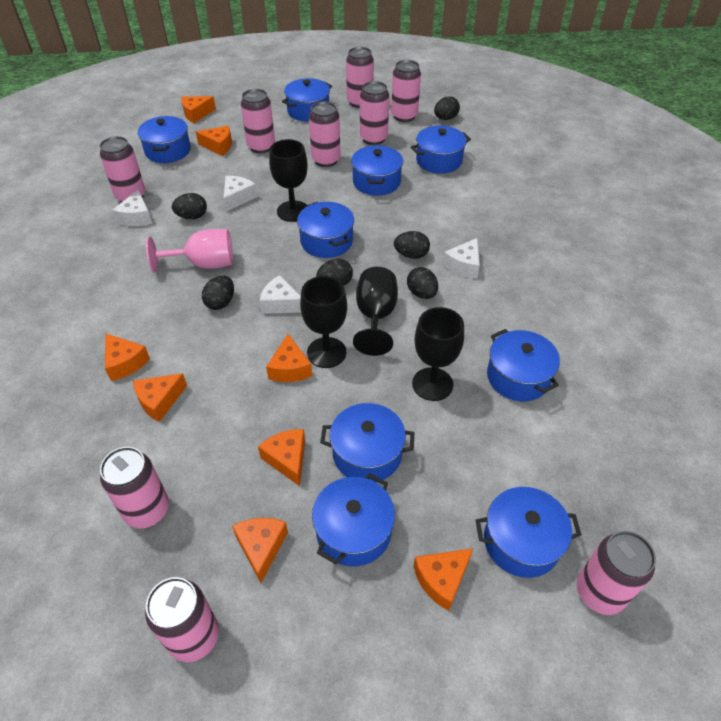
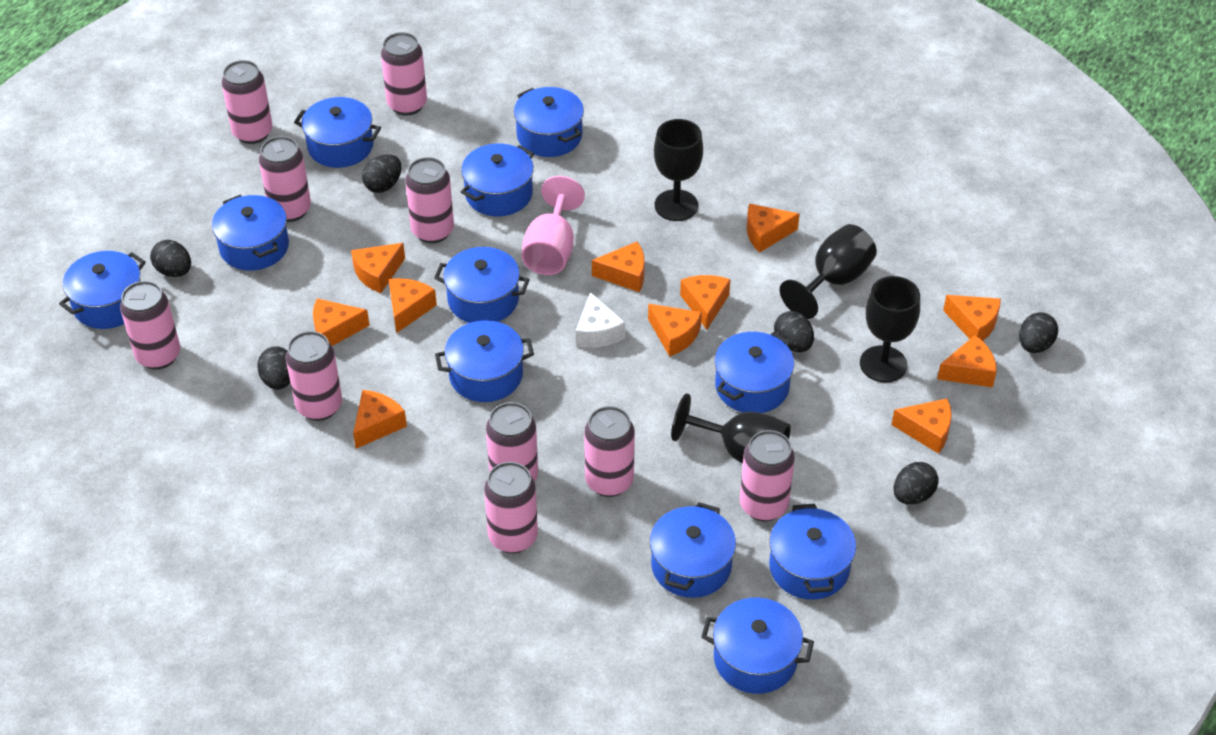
blue pot: [137,116,191,163] [282,78,332,122] [297,202,354,258] [312,473,395,566] [320,403,414,482] [351,145,403,196] [411,125,471,174] [475,487,582,578] [487,329,560,401] = 9 -> [59,251,146,329] [212,194,289,271] [294,97,381,168] [434,247,530,323] [435,320,534,402] [461,144,534,216] [514,87,584,157] [650,502,736,598] [701,598,814,694] [715,332,794,413] [769,504,856,600] = 11
orange cheese: [105,333,150,381] [133,373,187,422] [181,96,216,123] [196,126,232,156] [232,518,288,583] [258,429,305,486] [266,334,312,382] [413,548,473,611] = 8 -> [313,298,370,346] [351,243,405,293] [353,390,407,449] [389,278,437,333] [592,242,645,292] [648,304,702,357] [680,275,731,329] [747,203,800,252] [892,398,952,454] [937,335,997,387] [943,295,1001,341] = 11
pink can: [100,136,145,203] [100,447,169,528] [145,577,219,662] [241,89,275,153] [309,102,341,167] [346,47,374,108] [360,81,389,145] [391,60,421,122] [577,531,656,615] = 9 -> [120,281,180,370] [221,60,273,144] [259,136,311,222] [286,331,342,421] [381,32,427,116] [405,157,454,243] [484,462,538,554] [486,402,538,481] [584,406,635,497] [740,430,795,522] = 10
white cheese: [112,190,152,226] [224,176,257,211] [260,275,301,314] [443,238,480,278] = 4 -> [576,292,625,348] = 1

